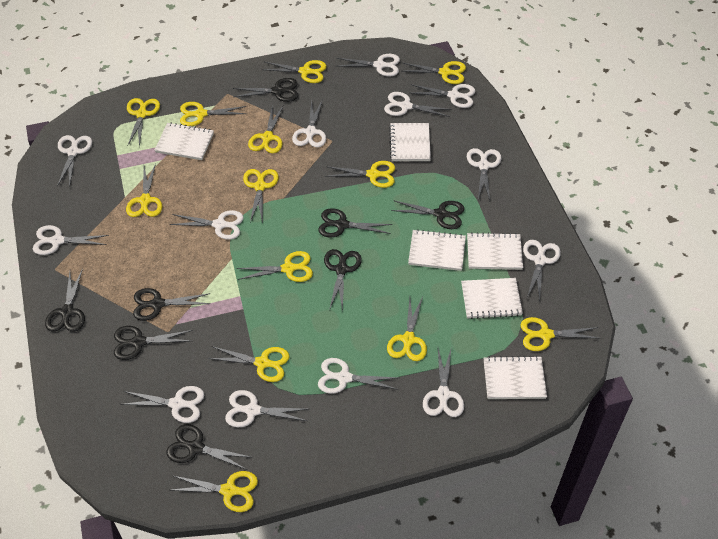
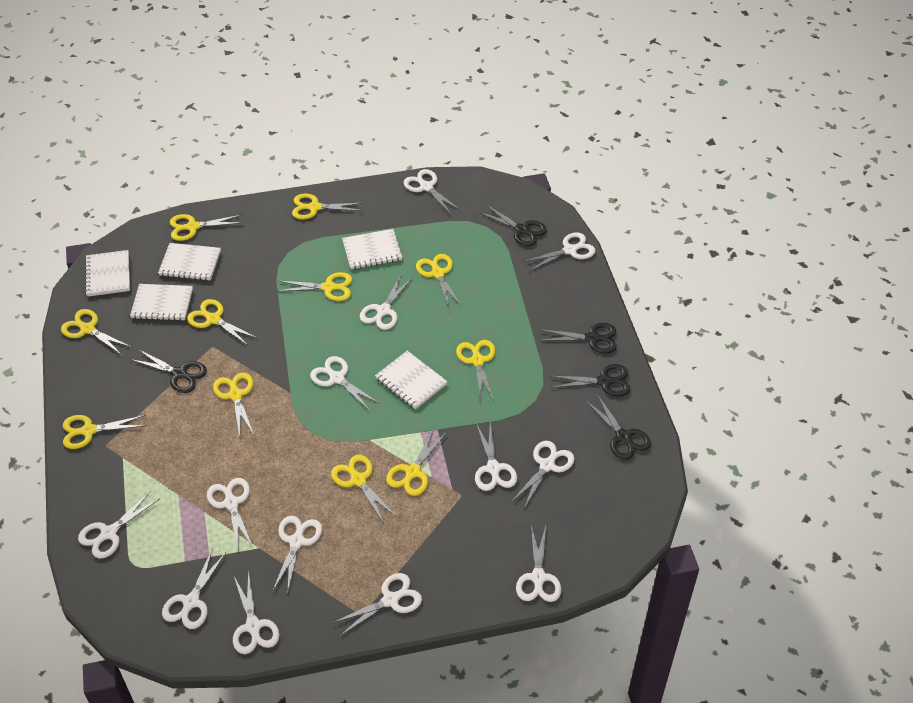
black scissors: [45,269,85,332] [114,326,193,360] [133,288,210,321] [167,424,251,470] [233,78,298,102] [318,208,392,238] [324,249,362,312] [391,201,464,229] = 8 -> [131,349,207,393] [479,205,547,246] [539,323,617,353] [551,364,630,397] [586,395,651,460] = 5
white notebook: [155,122,214,160] [389,123,431,161] [408,229,466,271] [461,278,523,319] [467,232,523,270] [484,356,547,399] = 6 -> [85,250,130,297] [130,284,193,321] [158,243,221,281] [342,229,403,269] [375,351,448,410] = 5
yellow scissors: [126,163,162,217] [127,98,160,147] [172,471,258,512] [180,102,246,126] [208,346,290,382] [237,251,313,282] [243,169,279,223] [248,104,283,153] [261,60,327,83] [325,161,395,188] [387,297,427,361] [403,61,466,84] [520,317,601,351] = 13 -> [61,309,131,355] [63,415,146,449] [170,214,242,241] [187,299,257,345] [213,372,254,437] [279,272,352,301] [292,194,363,219] [331,455,395,522] [386,428,446,496] [416,254,462,310] [456,340,495,402] = 11

